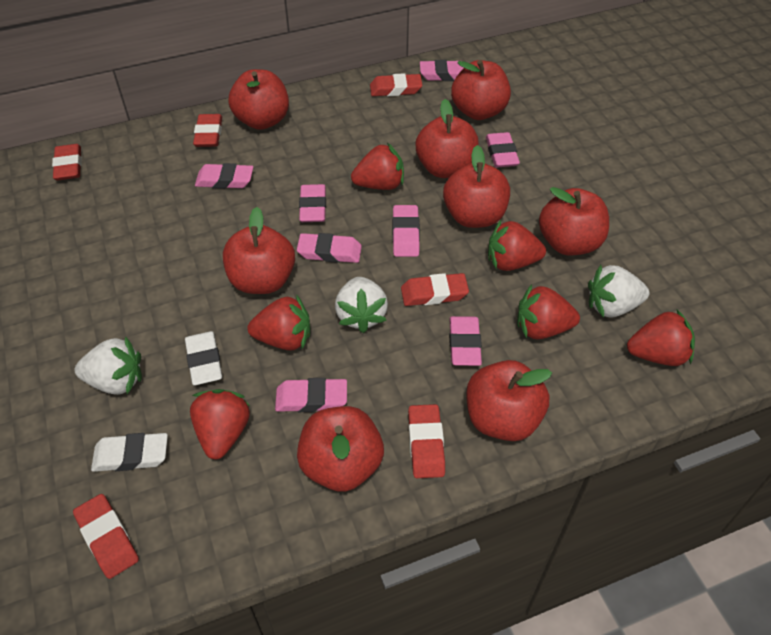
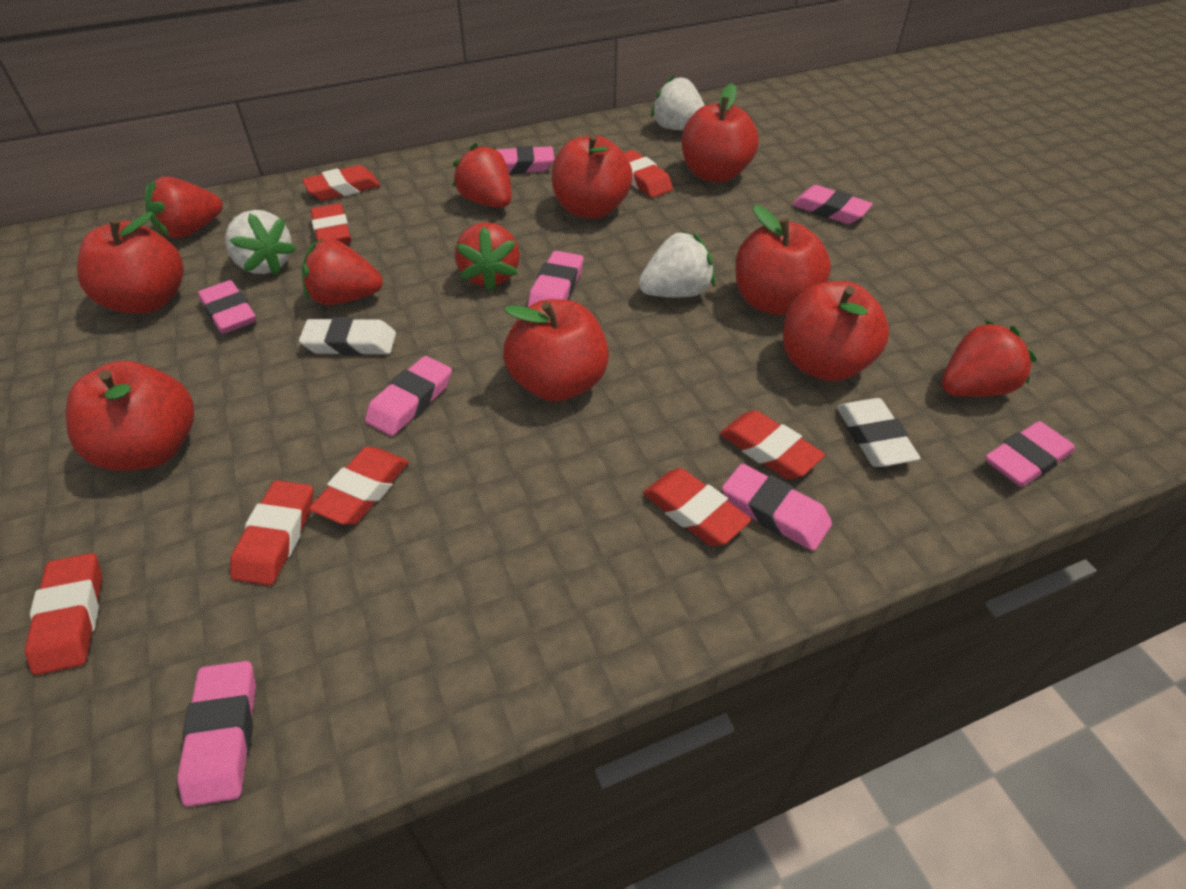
red apple: [223,207,295,294] [229,69,289,130] [297,406,384,492] [416,99,479,178] [443,145,510,228] [451,60,511,120] [466,360,552,441] [539,187,609,255] = 8 -> [65,361,194,471] [77,212,184,314] [503,299,609,402] [552,134,633,219] [682,83,759,183] [735,205,831,315] [783,281,889,381] = 7
red eraser: [52,144,82,181] [73,494,139,579] [193,114,222,147] [370,73,423,96] [401,273,469,306] [408,404,445,478] = 6 -> [25,553,102,675] [230,480,313,586] [302,165,380,201] [309,447,409,525] [311,203,351,244] [624,150,673,198] [643,468,751,546] [720,410,825,479] = 8
red strawberry: [190,389,250,459] [248,295,310,351] [351,143,404,190] [488,220,546,271] [517,284,580,340] [627,309,695,366] = 6 -> [145,176,223,238] [302,239,383,305] [453,143,511,208] [455,222,519,291] [942,320,1037,397] = 5

